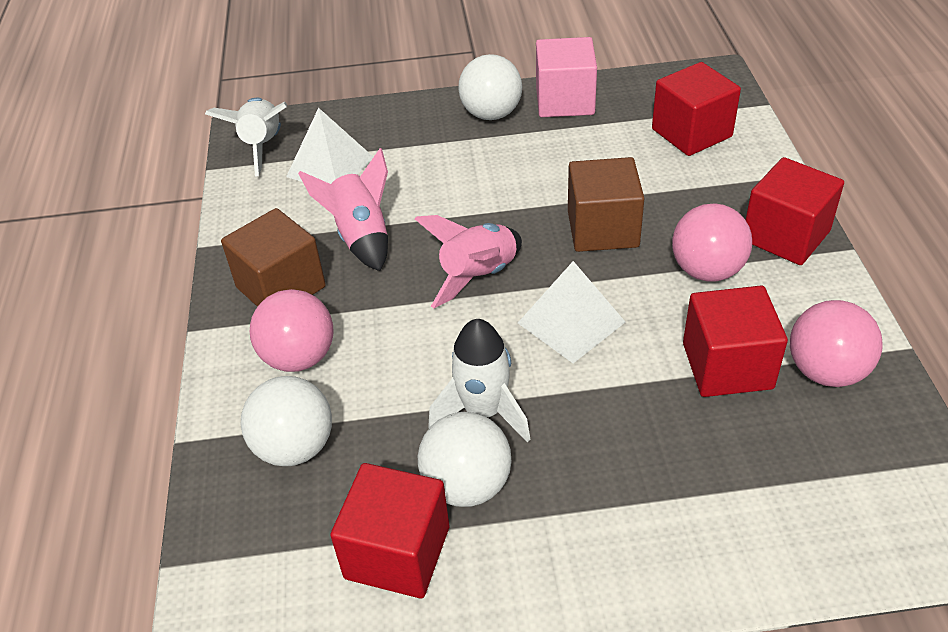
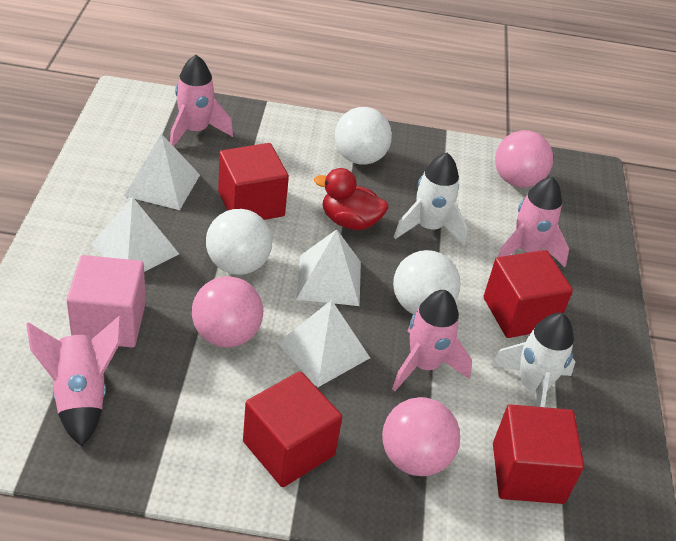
brown cube: [221,208,326,307] [568,157,644,252] = 2 -> none = 0
pink rocket: [298,148,388,271] [415,215,522,308] = 2 -> [26,315,122,447] [170,55,233,146] [392,290,472,391] [498,176,569,267] = 4
red duck: none = 0 -> [314,168,388,230] = 1
white pyramid: [286,108,373,184] [518,261,625,363] = 2 -> [91,197,179,272] [124,134,200,210] [277,300,370,387] [296,229,361,306] = 4

